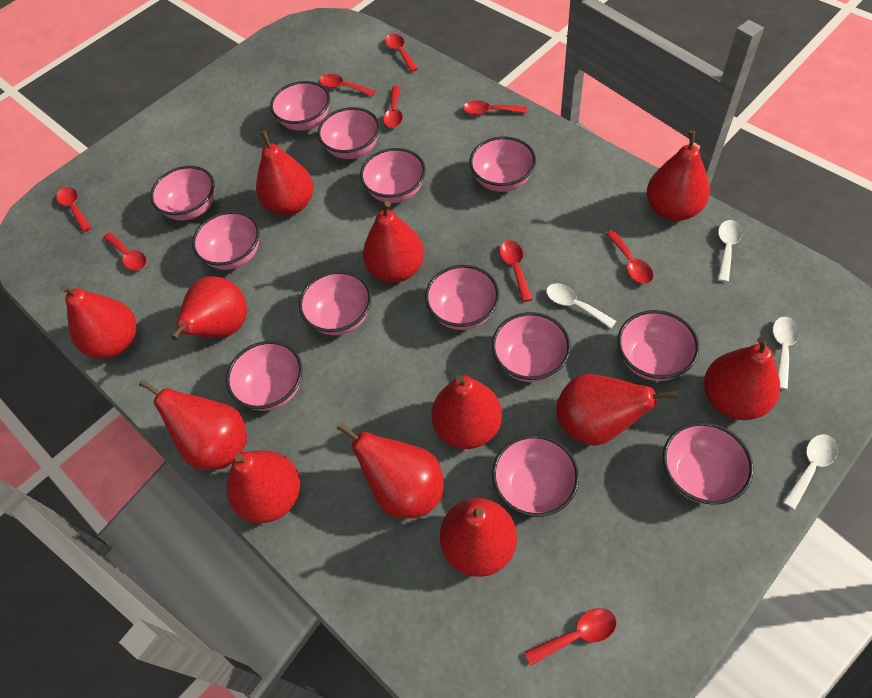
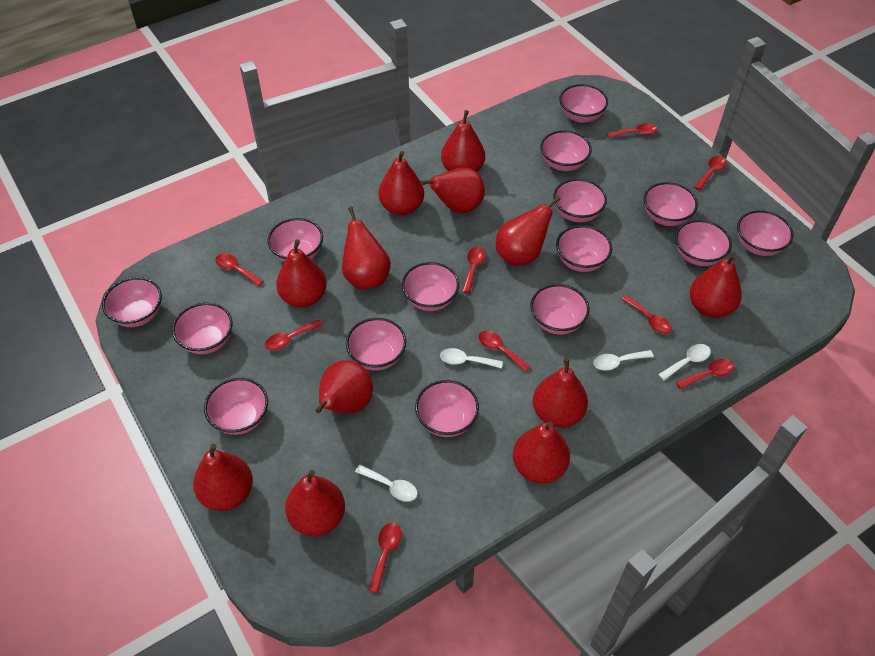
pink bowl: [150,166,214,221] [192,211,260,270] [226,341,303,411] [270,81,330,131] [299,271,372,335] [317,107,380,159] [360,148,426,203] [425,265,500,330] [469,137,536,192] [492,312,571,382] [492,435,579,517] [618,310,699,381] [663,422,754,505] = 13 -> [102,277,162,327] [172,303,233,354] [204,378,268,435] [268,218,323,262] [346,318,406,371] [402,262,459,311] [415,380,479,437] [530,284,590,335] [540,130,592,171] [553,179,607,222] [556,225,612,272] [559,84,608,123] [644,182,698,226] [675,220,732,266] [737,210,793,256] = 15

